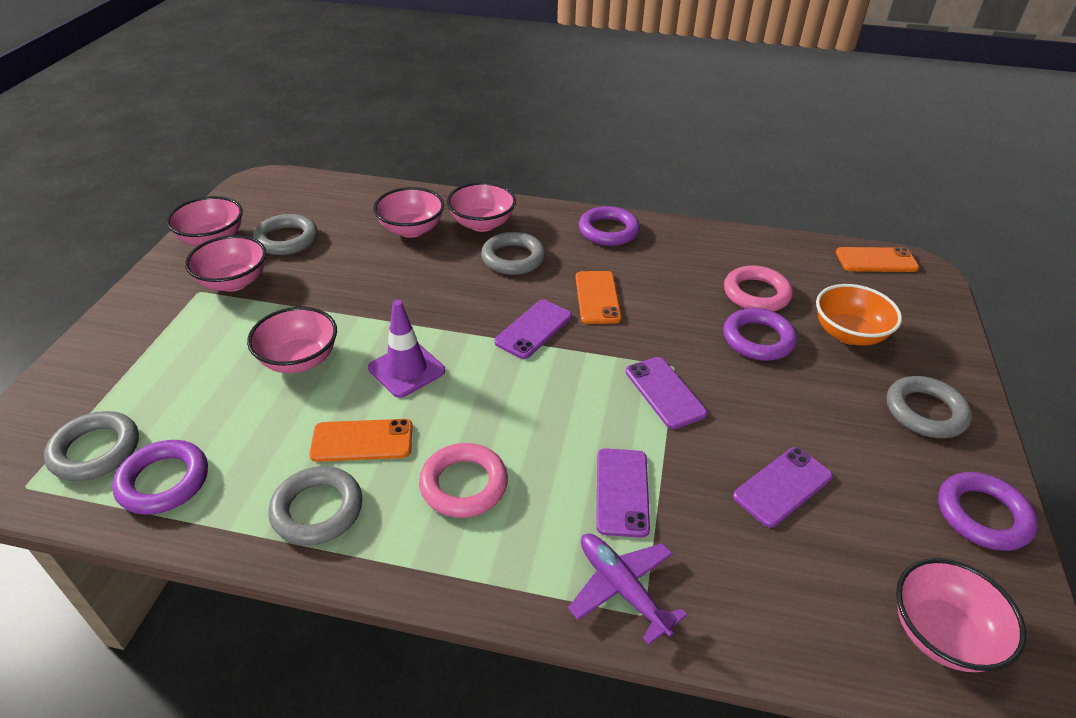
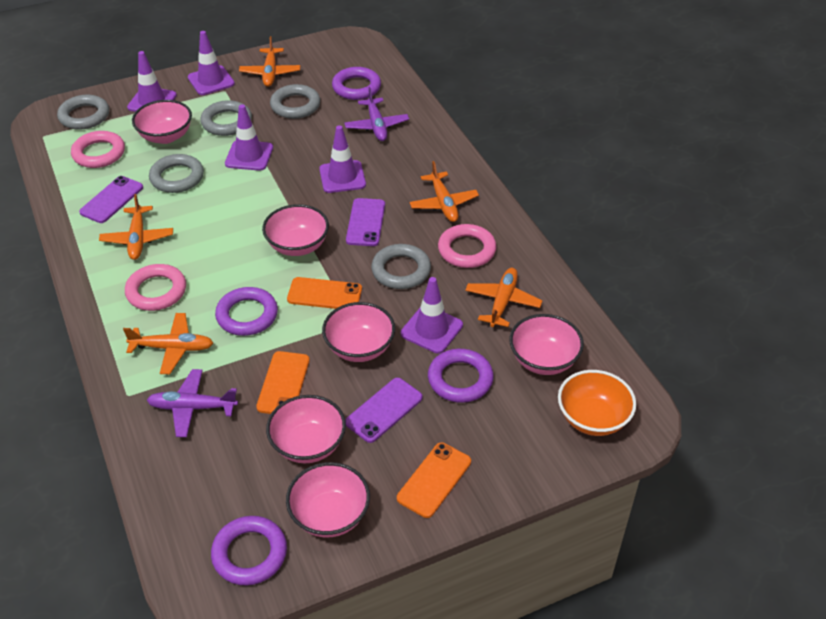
orange plane: none = 0 -> [99,194,173,260] [123,313,213,374] [239,36,300,87] [409,161,479,222] [465,268,542,327] = 5
pink ring: [419,443,508,518] [724,265,793,311] = 2 -> [71,131,125,168] [125,264,186,311] [438,224,497,268] = 3
purple phone: [494,300,572,359] [596,448,650,538] [626,357,707,429] [733,447,833,528] = 4 -> [79,176,143,223] [345,378,423,443] [346,198,385,246] = 3
purple plane: [568,534,687,645] = 1 -> [147,369,238,437] [344,87,409,141] = 2
purple traffic cone: [368,300,445,398] = 1 -> [127,51,177,112] [188,31,235,95] [225,104,273,171] [319,125,366,193] [400,277,463,354] = 5

